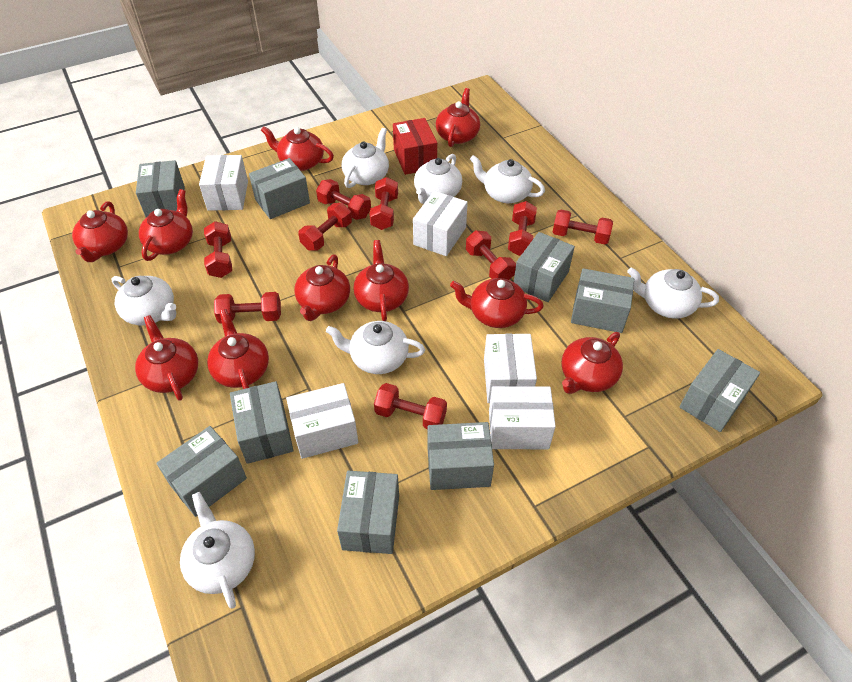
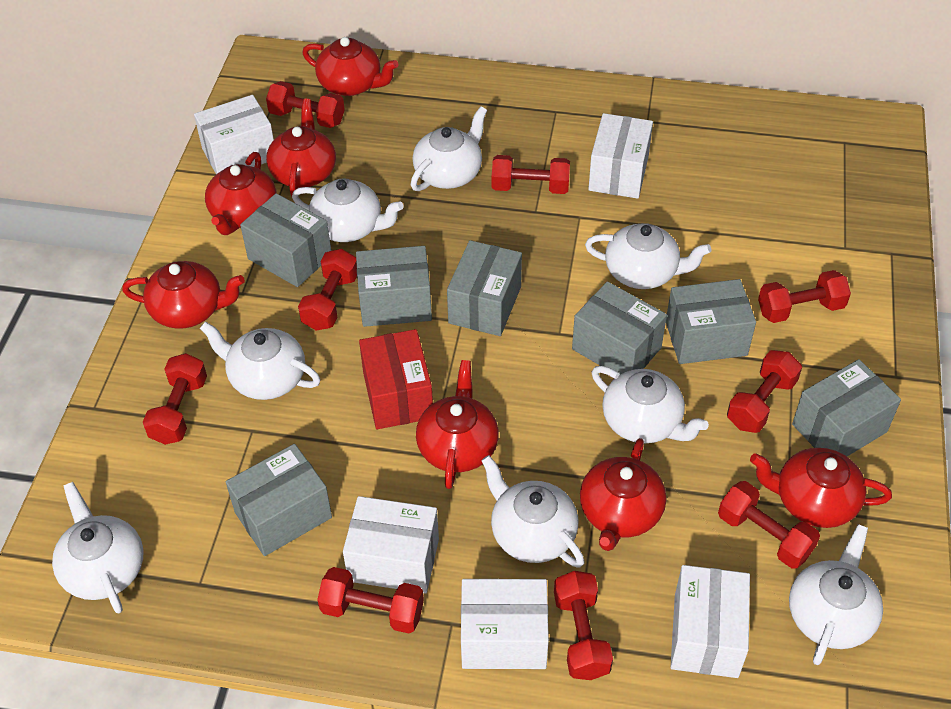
grey box: [136,160,185,217] [156,426,247,517] [230,381,293,464] [249,158,310,219] [337,471,399,554] [427,422,494,490] [514,232,575,302] [571,268,634,333] [680,349,760,432] = 9 -> [226,444,332,556] [240,193,331,287] [356,246,432,327] [447,240,522,336] [572,281,667,375] [666,279,756,364] [792,359,901,456] = 7
red teapot: [72,201,128,262] [135,315,198,401] [139,189,193,261] [207,309,269,389] [261,126,334,171] [294,255,350,321] [353,240,409,321] [436,88,480,147] [450,278,544,328] [561,332,623,394] = 10 -> [122,261,245,329] [205,152,277,235] [266,99,336,196] [302,37,398,96] [416,360,499,489] [580,438,666,551] [750,448,892,528] = 7
white teapot: [111,276,176,325] [180,492,255,609] [326,321,425,374] [342,128,389,188] [414,154,462,204] [470,155,545,203] [627,267,719,319] = 7 -> [52,482,143,613] [200,322,320,400] [292,178,404,242] [410,106,487,191] [481,455,585,568] [585,223,711,289] [592,366,709,443] [789,524,883,665] = 8

